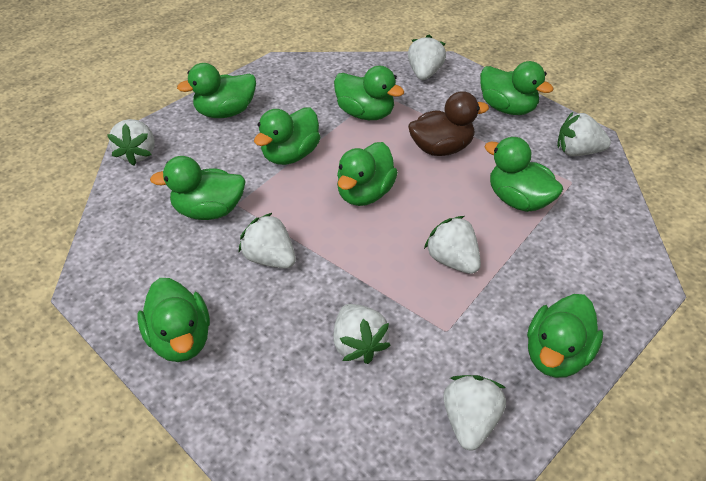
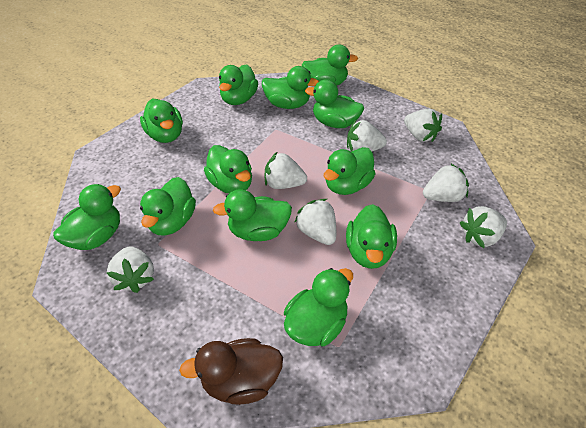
green duck: [137,278,210,362] [150,156,246,220] [177,63,256,118] [254,108,320,165] [334,66,405,120] [337,142,398,206] [480,61,554,115] [484,137,563,212] [527,294,603,378] = 9 -> [53,184,121,250] [140,99,183,143] [140,177,196,235] [204,145,252,194] [213,189,292,241] [219,64,258,105] [262,66,319,109] [284,268,353,346] [302,45,358,86] [305,79,364,128] [324,147,375,195] [346,204,397,269] = 12

